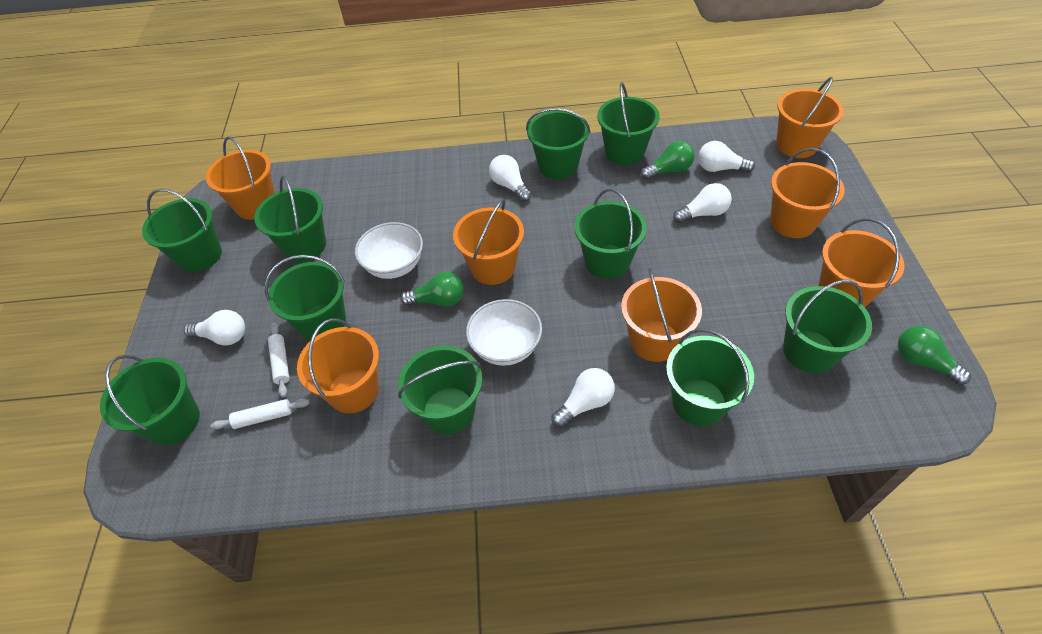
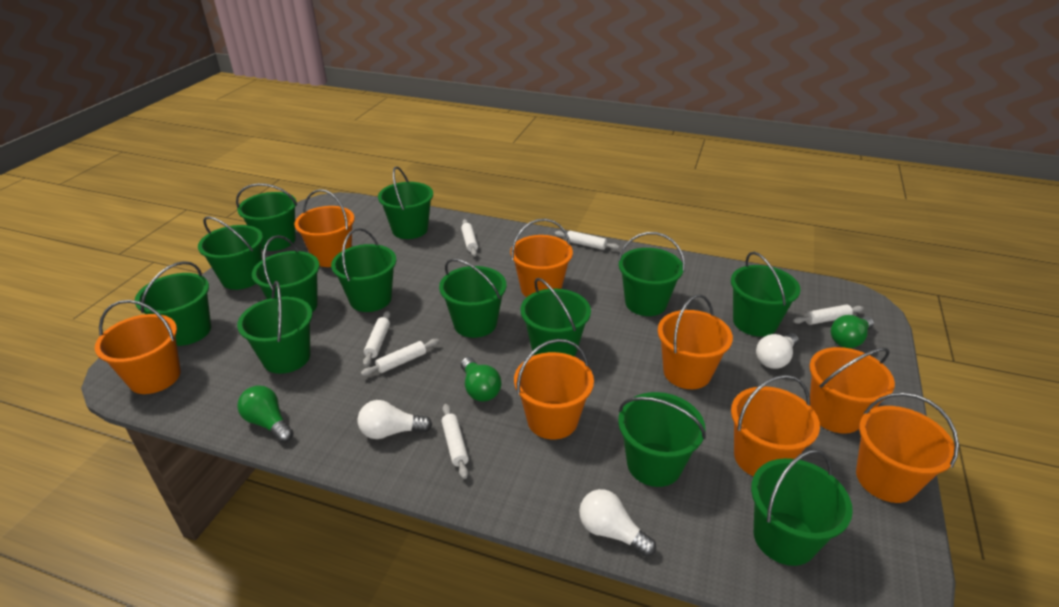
green bucket: [100,355,200,445] [142,188,222,272] [254,175,326,262] [265,255,346,341] [398,346,482,435] [526,108,590,179] [574,189,647,279] [597,82,660,165] [666,329,754,426] [783,280,872,373] = 10 -> [135,261,211,346] [198,216,263,290] [236,183,297,251] [237,281,312,374] [252,235,320,313] [331,228,397,312] [378,167,433,239] [439,259,506,338] [521,278,591,357] [618,232,685,316] [618,392,706,487] [731,252,801,337] [751,449,853,566] = 13
orange bucket: [206,137,275,220] [297,318,379,413] [453,198,524,285] [621,268,702,362] [770,148,845,238] [776,77,844,158] [819,218,905,307] = 7 -> [95,300,181,394] [294,189,355,267] [510,219,573,297] [514,339,594,439] [658,294,733,389] [731,375,820,477] [809,347,895,434] [856,392,959,503] = 8
white bowl: [355,222,423,279] [466,299,542,366] = 2 -> none = 0
white light bulb: [184,310,245,345] [489,155,532,202] [551,368,615,428] [673,183,732,223] [698,141,755,172] = 5 -> [358,400,432,439] [579,489,656,557] [756,333,799,369] = 3
white rolling pin: [211,399,310,429] [268,323,290,397] = 2 -> [361,339,439,376] [363,311,390,366] [441,404,469,479] [461,219,478,256] [555,231,619,250] [793,305,864,325] = 6

